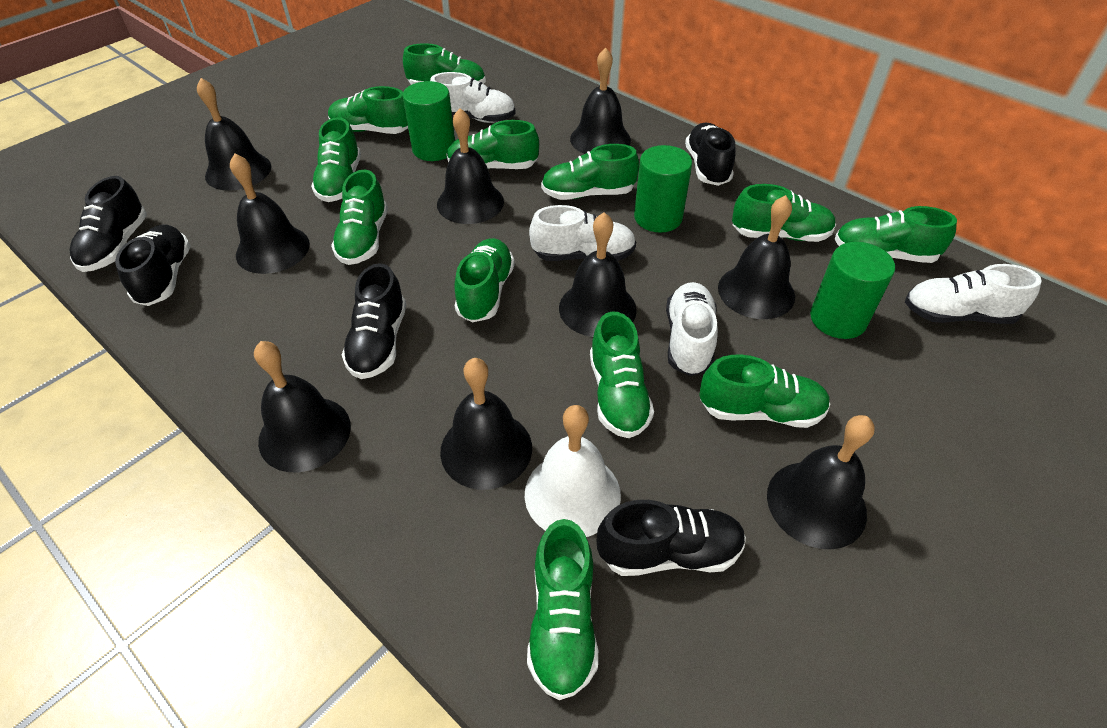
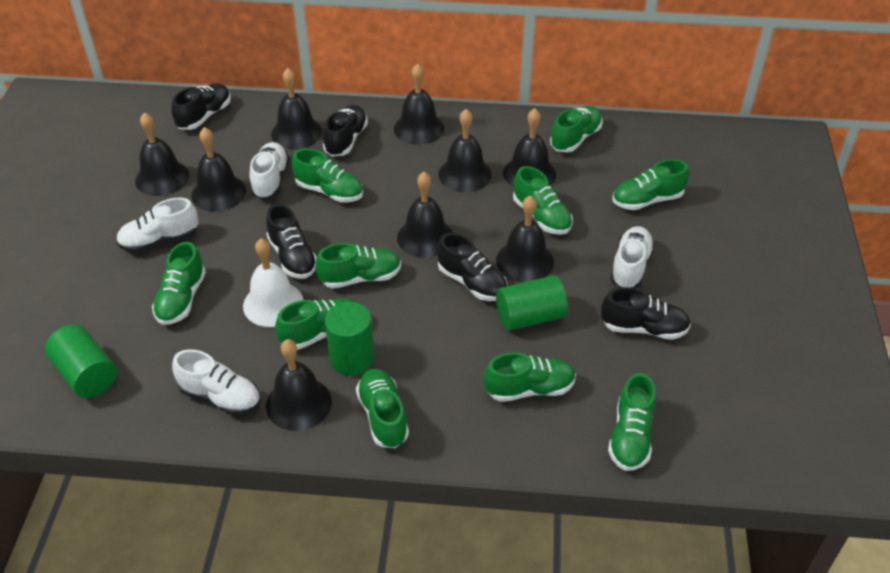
green shoe: [311,117,361,202] [328,86,408,134] [331,170,388,265] [403,43,486,85] [446,120,539,169] [454,238,515,322] [527,519,598,700] [541,144,639,200] [590,311,654,438] [699,354,830,428] [732,184,836,242] [834,206,957,263] = 12 -> [152,242,206,325] [275,298,355,350] [291,148,363,203] [315,243,401,289] [356,369,409,448] [484,352,576,402] [513,166,573,235] [550,106,603,153] [608,373,656,471] [612,159,689,210] = 10

